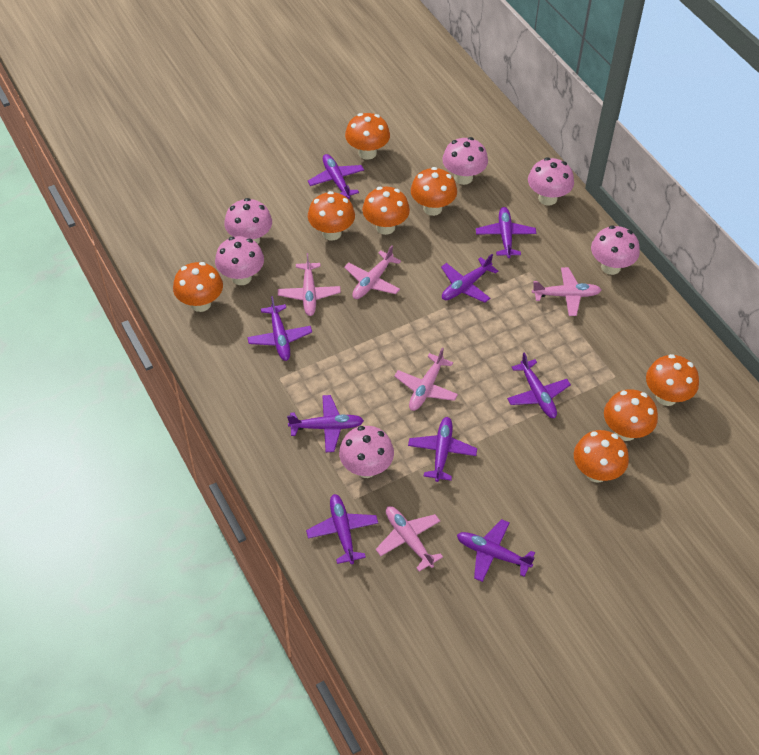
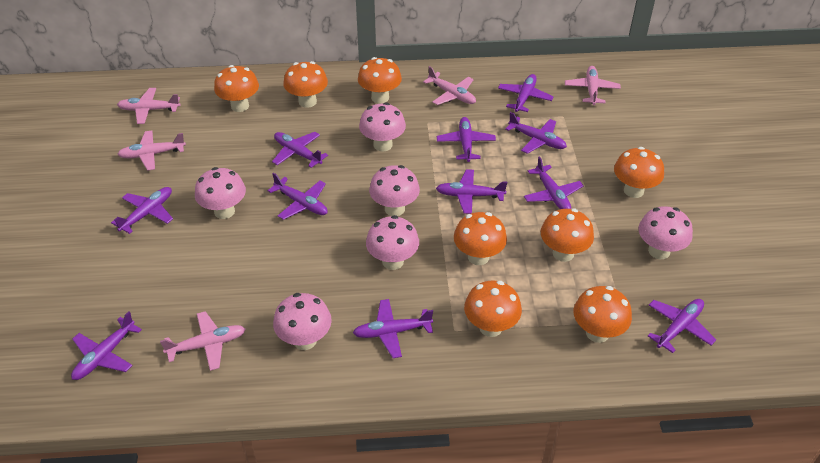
purple plane: [247,296,312,361] [287,395,364,452] [306,494,378,564] [308,154,364,199] [408,417,477,482] [441,254,498,303] [457,519,535,582] [476,207,536,258] [507,352,571,418] = 9 -> [71,311,142,380] [111,187,173,234] [268,173,328,220] [272,132,328,168] [353,299,433,358] [436,169,507,214] [437,117,496,162] [498,74,554,112] [505,112,567,154] [524,156,584,209] [648,299,716,353] = 11

